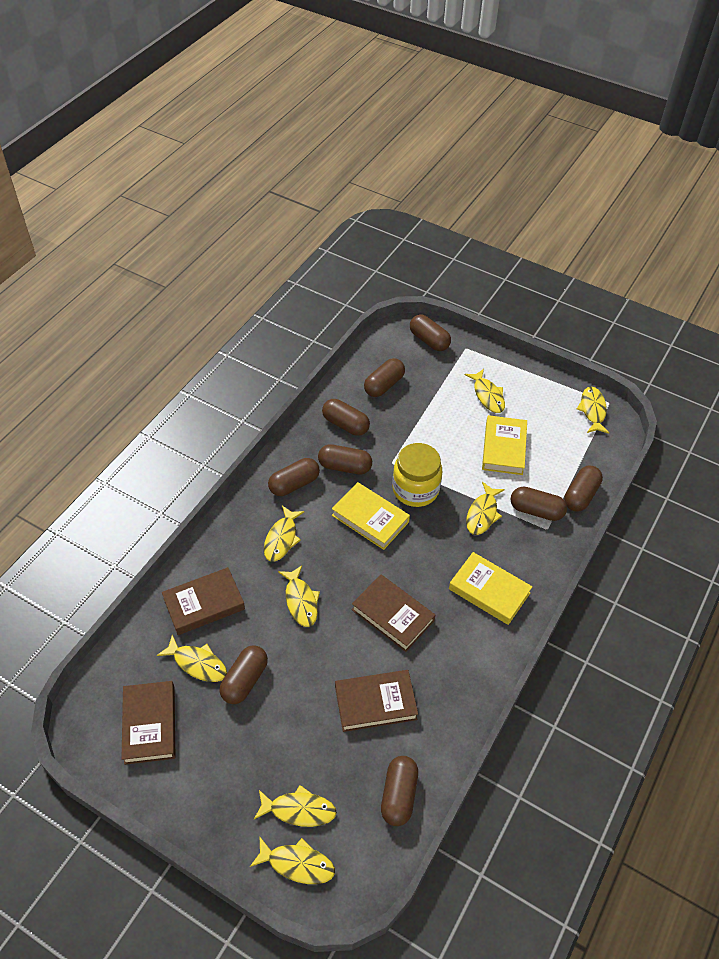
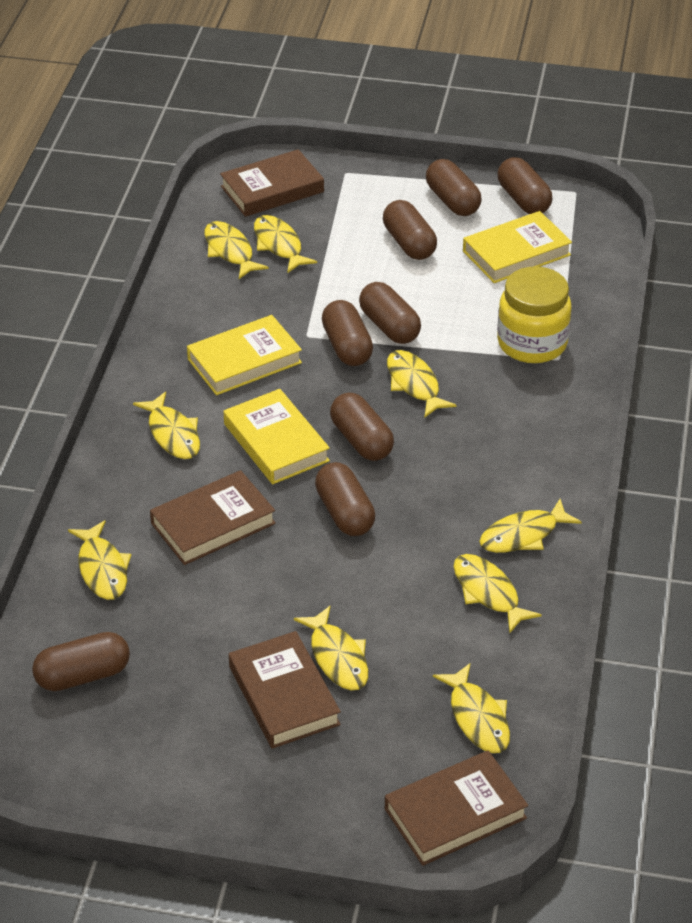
brown capsule: [219,645,268,704] [268,458,320,496] [318,444,372,475] [322,399,370,436] [364,358,405,397] [381,756,418,826] [410,314,451,351] [511,487,567,521] [564,465,603,511] = 9 -> [32,632,130,691] [315,462,375,536] [322,300,373,366] [330,393,394,461] [359,282,421,344] [383,200,437,260] [426,159,482,216] [498,157,552,214] = 8
yellow fish: [157,635,227,682] [250,837,335,884] [254,785,337,827] [264,506,305,562] [278,565,320,627] [465,369,505,413] [466,482,505,535] [577,386,609,434] = 8 -> [68,520,132,600] [133,392,200,459] [205,221,269,279] [254,215,317,273] [294,606,368,690] [387,350,457,418] [433,663,510,753] [453,554,542,633] [479,499,581,553] = 9

